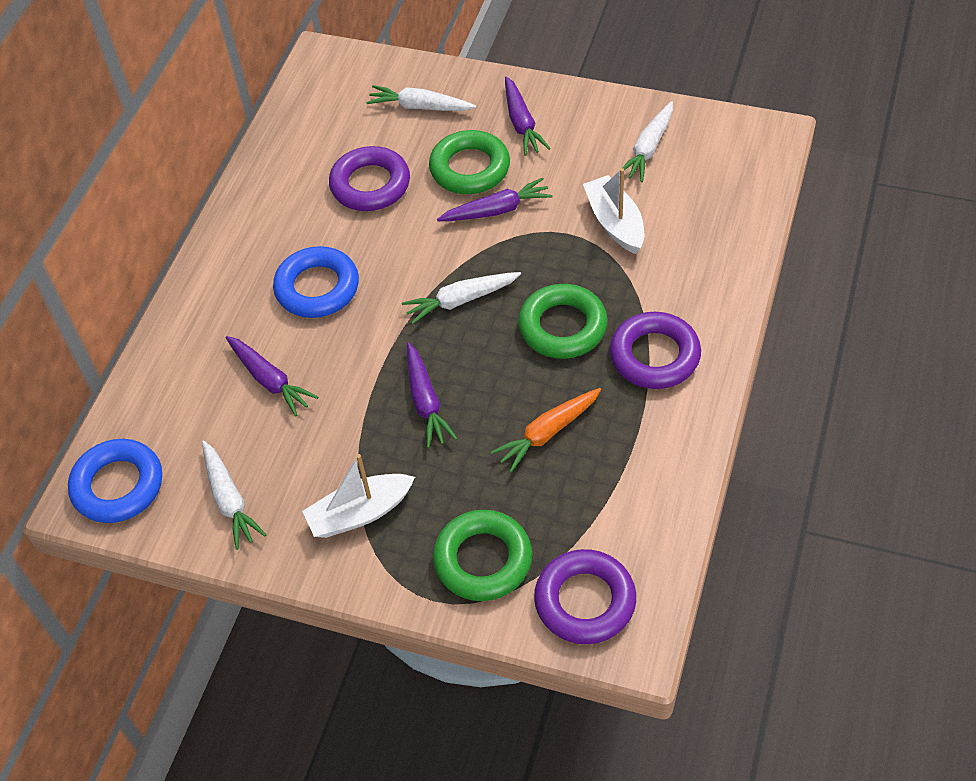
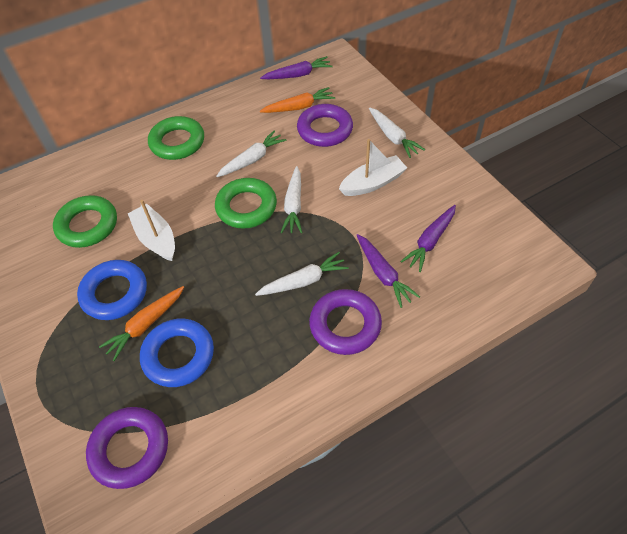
orange carrot: [491,388,601,472] = 1 -> [99,286,184,361] [260,87,335,113] = 2
purple carrot: [226,336,318,416] [407,342,458,448] [437,178,553,221] [505,77,551,156] = 4 -> [260,56,333,79] [357,234,420,308] [400,205,456,272] = 3

